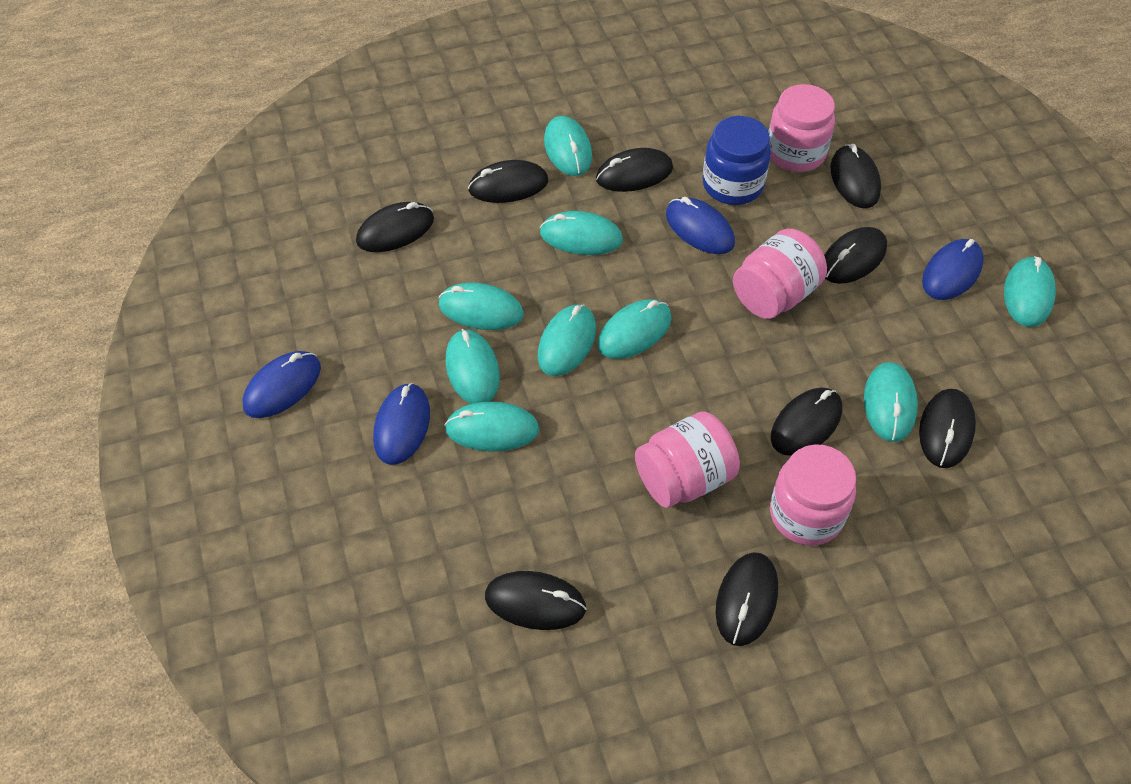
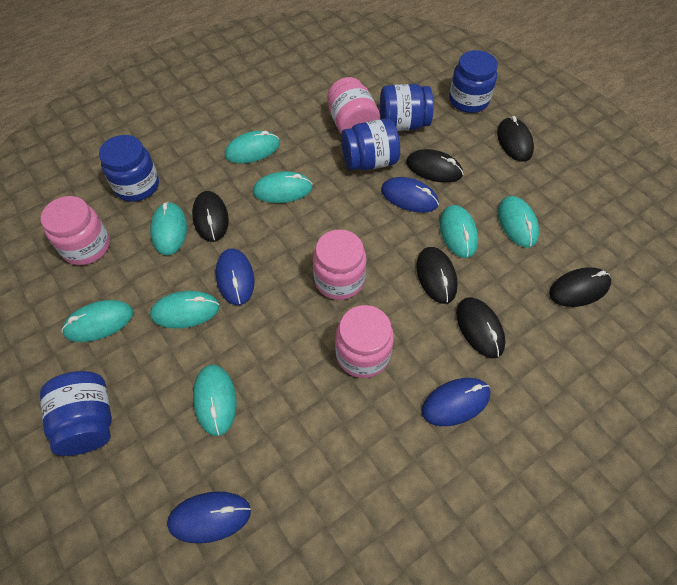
black mouse: [356,202,434,252] [468,160,548,203] [485,571,587,630] [596,148,673,192] [716,552,778,646] [771,388,842,456] [824,227,887,284] [830,144,881,208] [919,389,976,468] = 9 -> [192,191,229,242] [406,149,463,183] [416,247,458,304] [456,297,505,359] [497,116,534,162] [549,267,611,307] = 6
blue jar: [703,116,771,205] = 1 -> [40,371,112,456] [99,135,159,201] [341,118,400,171] [380,84,434,131] [449,50,498,113] = 5
turquoise mouse: [438,283,524,330] [445,401,539,452] [446,329,500,404] [538,304,596,376] [540,211,623,255] [544,116,592,176] [597,299,672,359] [864,362,918,442] [1004,256,1056,327] = 9 -> [62,300,133,342] [150,202,187,255] [150,291,220,328] [193,365,237,436] [225,131,280,163] [253,171,312,203] [439,205,478,258] [498,196,539,248] = 8

